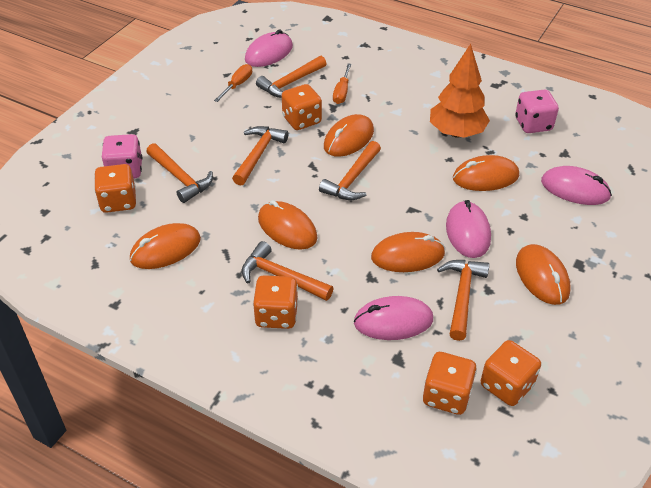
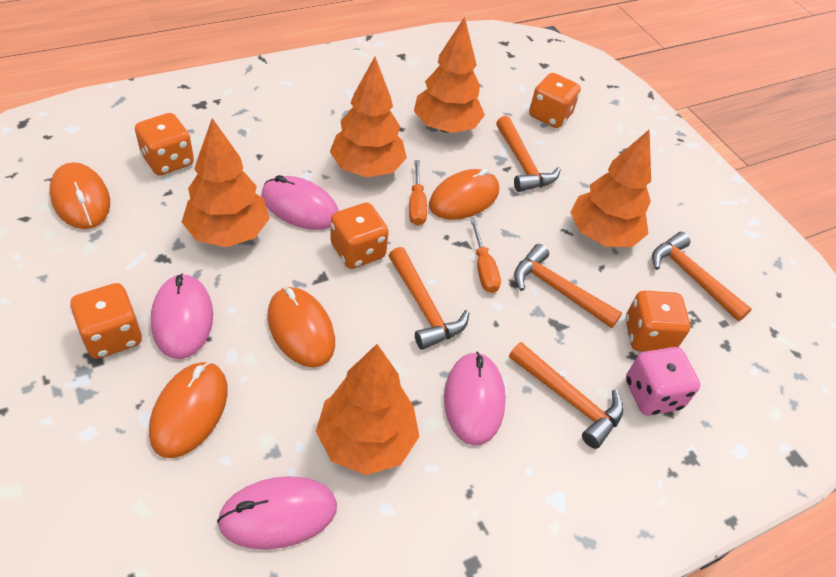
orange hammer: [146,143,213,203] [232,126,288,185] [241,241,334,301] [256,56,327,98] [319,141,381,200] [437,260,490,341] = 6 -> [389,247,469,350] [496,116,561,192] [509,342,624,449] [514,244,622,328] [652,232,752,321] = 5
orange mouse: [130,223,201,269] [258,200,317,250] [324,114,374,157] [371,232,445,272] [453,155,519,191] [516,244,571,305] = 6 -> [49,162,110,229] [149,362,228,458] [268,287,335,368] [429,169,499,220] = 4
orange tree: [430,44,490,138] = 1 -> [182,118,270,247] [316,344,419,475] [330,57,407,177] [414,17,485,133] [570,130,651,247] = 5
pink dice: [102,134,143,179] [515,89,559,133] = 2 -> [626,347,700,416] = 1

